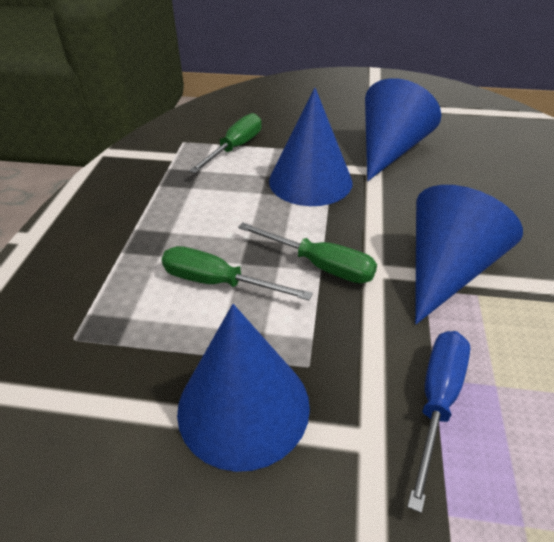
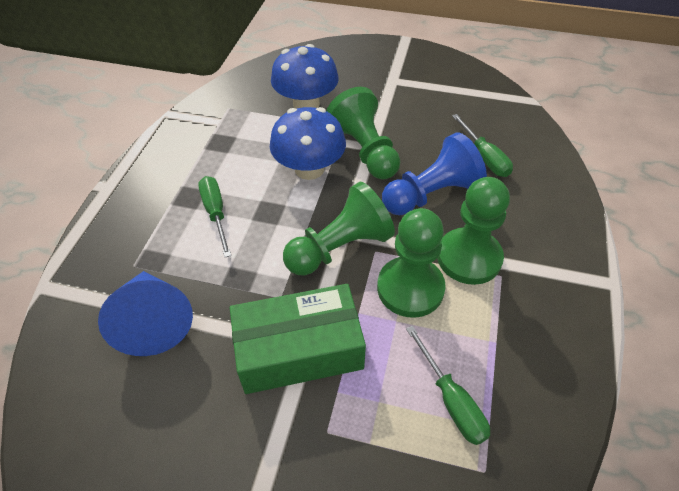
blue cone: [177,304,310,472] [269,88,353,206] [365,78,441,181] [415,185,523,324] = 4 -> [98,271,193,356] = 1
blue mushroom: none = 0 -> [270,107,346,180] [271,44,339,109] = 2
blue pawn: none = 0 -> [382,132,487,215] = 1
blue screwdriver: [407,331,470,513] = 1 -> none = 0
green box: none = 0 -> [230,284,366,394] = 1
green pawn: none = 0 -> [283,182,395,276] [326,87,400,180] [377,208,446,318] [437,177,510,285] = 4

